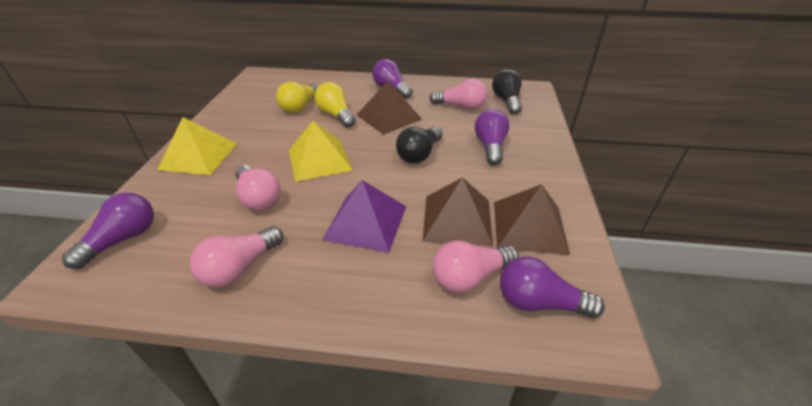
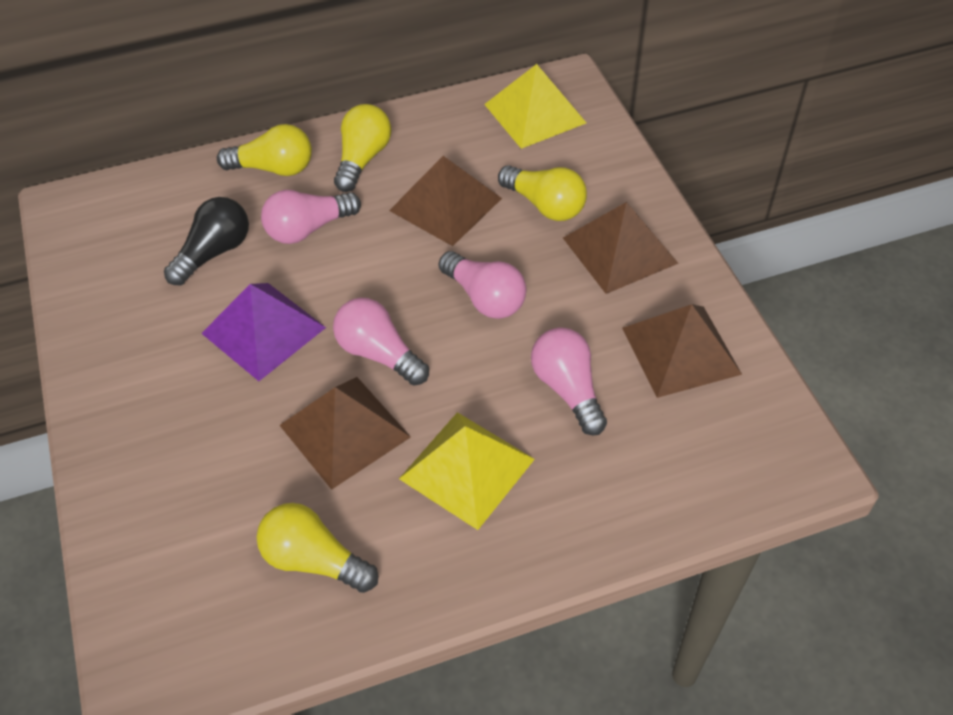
black light bulb: [396,126,443,163] [492,69,522,115] = 2 -> [164,197,249,285] = 1
brown pyramid: [357,81,422,135] [423,177,493,246] [494,184,570,255] = 3 -> [279,377,411,490] [389,156,502,246] [563,202,679,294] [622,304,742,398] = 4
purple light bulb: [62,192,154,269] [372,59,413,99] [475,109,509,165] [500,257,605,318] = 4 -> none = 0
yellow light bulb: [276,81,319,113] [314,82,356,128] = 2 -> [217,124,312,176] [257,503,378,593] [334,104,391,192] [498,165,587,221] = 4

